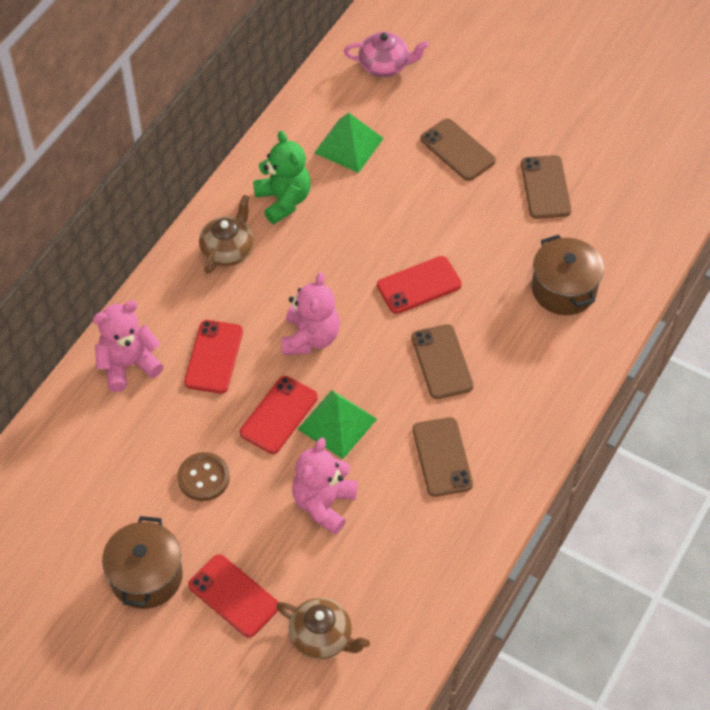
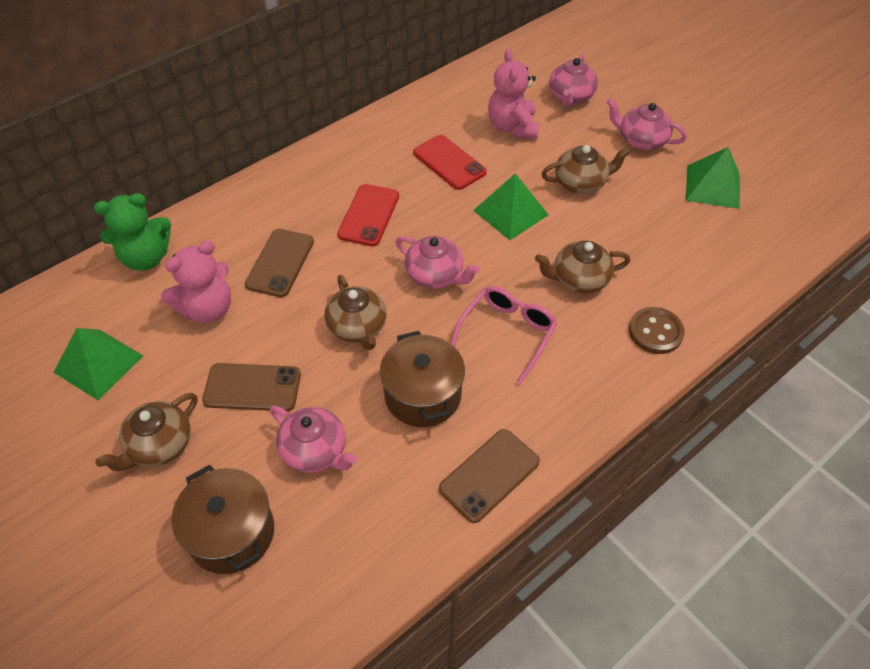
brown phone: [411,324,474,399] [413,417,473,497] [421,118,496,181] [521,155,571,219] = 4 -> [202,363,301,411] [245,229,314,297] [439,429,540,523] = 3
brown teapot: [199,195,254,274] [276,598,370,660] = 2 -> [96,393,197,471] [325,275,386,350] [535,241,630,293] [541,145,631,194] = 4
green pyramid: [297,390,377,459] [314,113,384,173] = 2 -> [54,328,143,400] [473,173,549,240] [686,147,740,209] = 3
pink glasses: none = 0 -> [451,286,558,384] = 1
pink teapot: [344,32,429,77] = 1 -> [270,406,357,473] [395,236,480,289] [549,54,598,107] [607,98,687,150] = 4
pink teddy bear: [93,300,164,392] [281,272,340,355] [292,438,358,535] = 3 -> [161,240,231,323] [488,49,539,139] = 2
red phone: [184,320,243,394] [188,554,278,638] [240,376,318,454] [377,256,462,314] = 4 -> [337,184,399,246] [413,135,487,190] = 2

